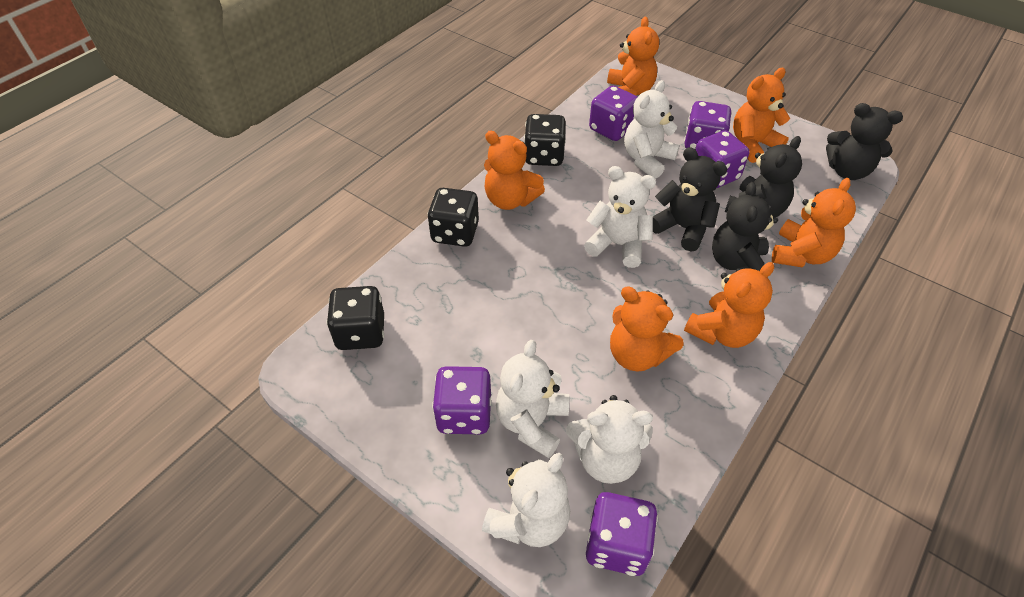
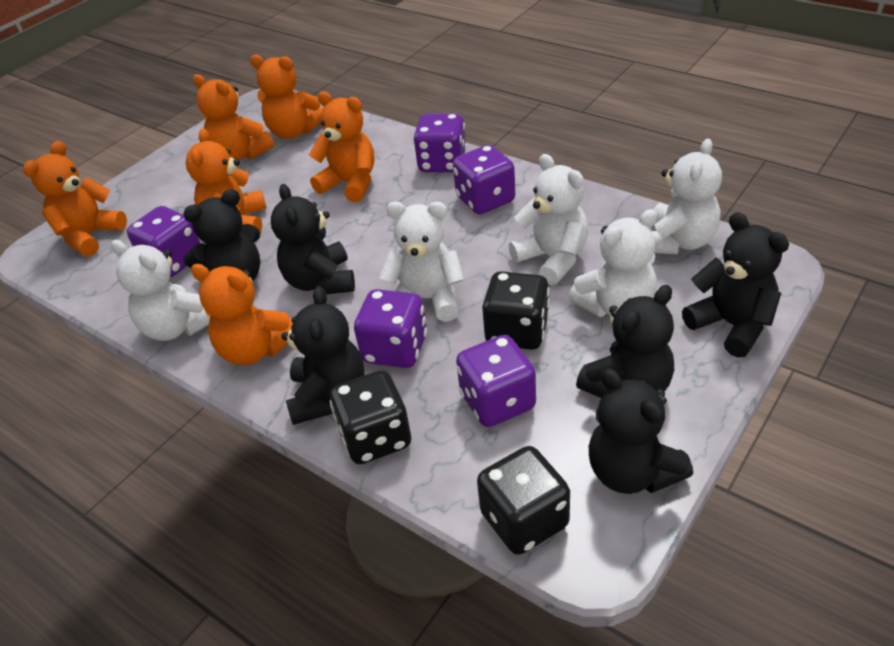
black teddy bear: [653,147,727,251] [712,182,778,271] [725,136,802,217] [826,103,903,180] = 4 -> [183,189,260,281] [271,184,355,294] [281,286,364,425] [576,285,674,398] [589,368,693,494] [682,212,789,357] = 6

